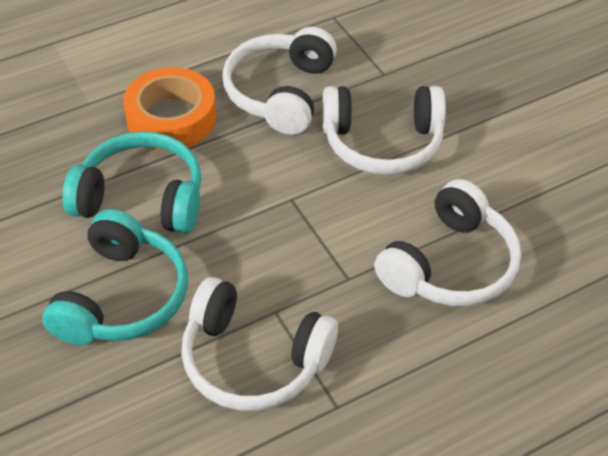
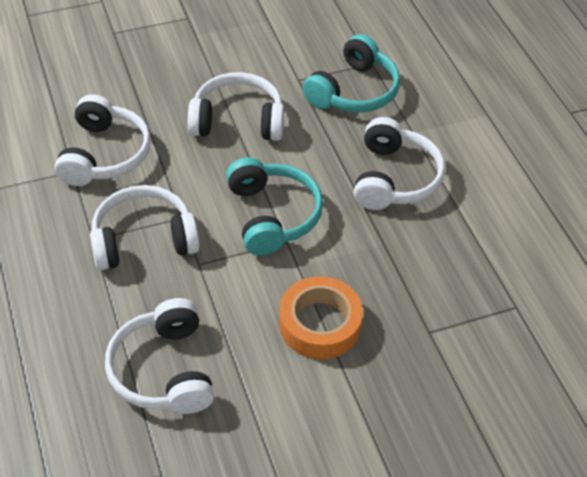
white headphones: [181,277,338,411] [222,27,337,135] [322,86,446,175] [374,179,521,306] = 4 -> [54,94,151,186] [90,185,200,270] [105,298,214,414] [188,72,284,141] [354,117,445,210] = 5

